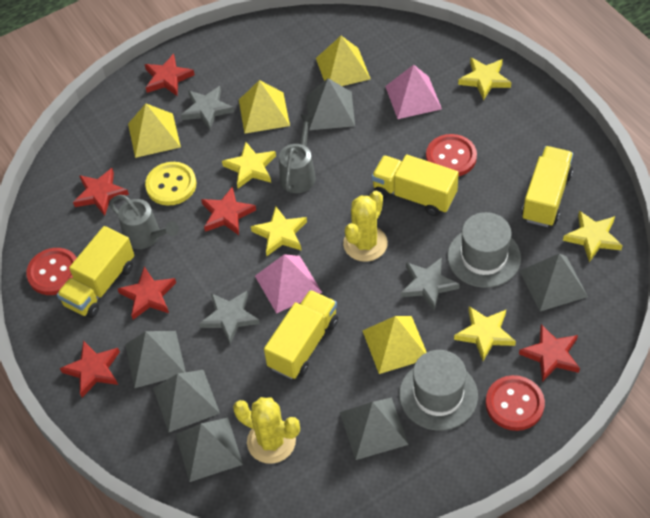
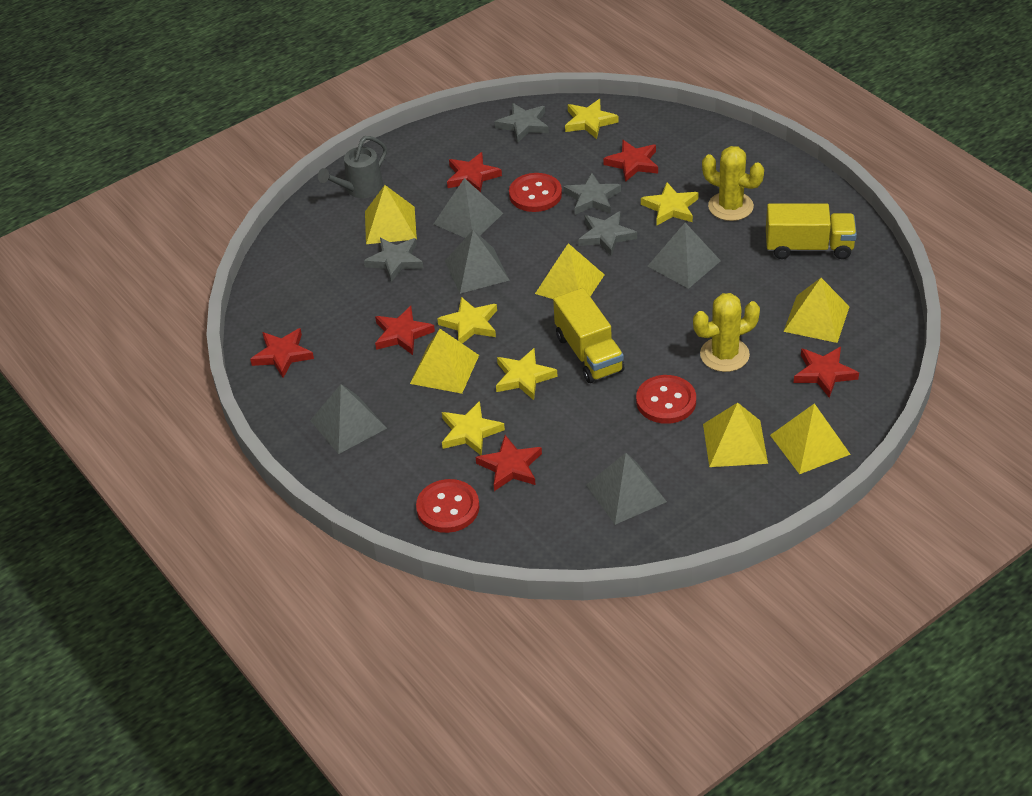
grey hat: [399,350,478,431] [447,212,521,288] = 2 -> none = 0
grey pyramid: [125,331,186,388] [153,370,220,432] [176,418,243,482] [306,78,355,130] [340,397,409,460] [520,253,588,311] = 6 -> [310,384,387,454] [434,178,503,238] [445,230,510,294] [586,453,667,525] [648,223,721,289] = 5
grey star: [181,86,234,130] [199,291,260,344] [401,257,460,310] = 3 -> [364,238,423,282] [495,103,549,143] [563,173,621,215] [578,211,637,256] = 4
grey watering can: [109,195,179,249] [279,114,316,193] = 2 -> [318,136,387,198] = 1
pink pyramid: [255,254,322,314] [385,65,442,119] = 2 -> none = 0
yellow button: [145,162,196,206] = 1 -> none = 0
yellow pyramid: [128,104,181,158] [239,80,290,134] [316,36,371,86] [362,316,426,374] = 4 -> [365,185,417,244] [410,329,479,394] [535,243,605,299] [703,402,768,467] [770,403,851,474] [783,278,850,343] = 6
yellow truck: [57,226,134,318] [264,290,338,379] [371,154,459,216] [522,146,573,227] = 4 -> [553,288,624,383] [766,203,857,259] = 2

